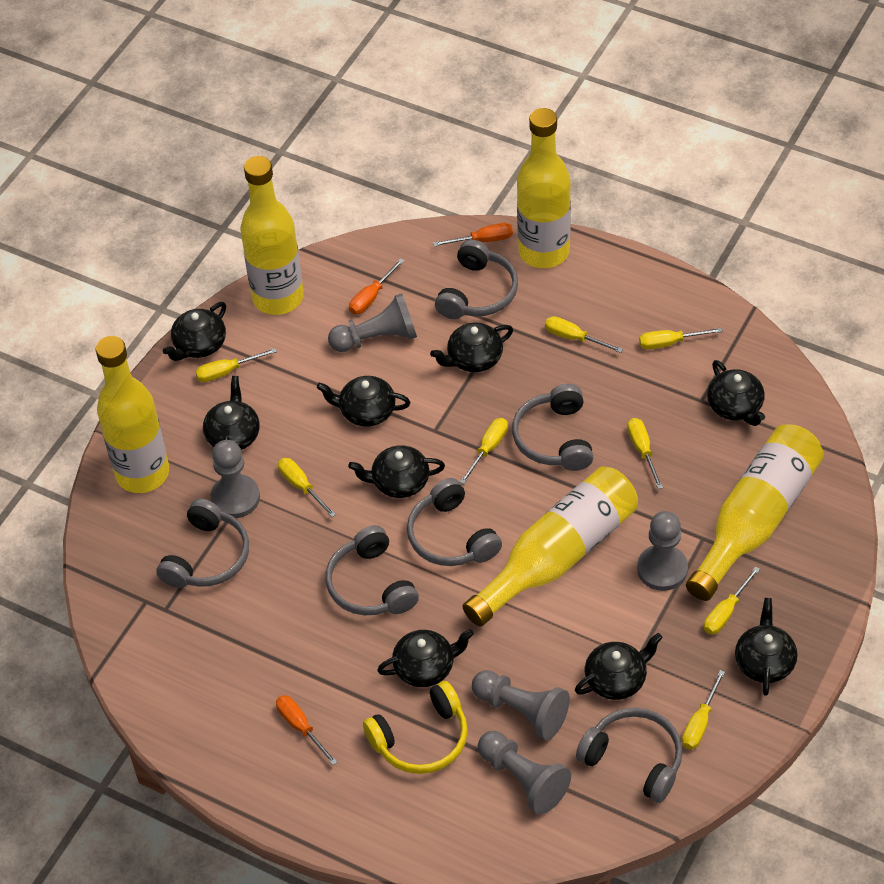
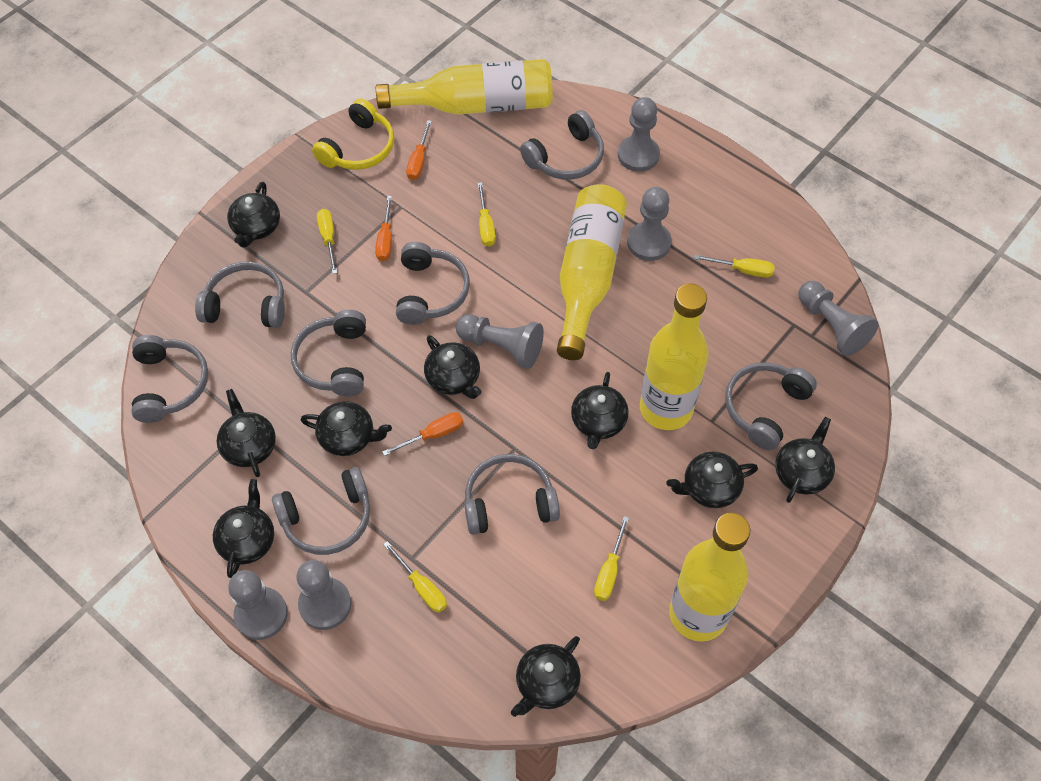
grey headphones: [156,499,249,588] [326,525,419,615] [407,478,502,566] [435,240,518,319] [512,384,594,471] [576,708,683,803] = 6 -> [131,335,208,423] [195,262,285,328] [272,467,370,555] [291,310,366,396] [396,242,470,325] [464,454,560,535] [520,110,604,180] [725,362,817,450] = 8
grey pawn: [211,440,260,518] [328,293,417,352] [472,670,570,740] [478,731,571,814] [637,511,688,591] = 5 -> [228,570,288,640] [296,560,351,630] [456,314,544,369] [618,97,660,172] [627,187,672,261] [798,281,879,356] = 6
yellow bottle: [96,336,169,493] [241,156,304,315] [462,466,638,627] [517,108,571,268] [686,424,824,601] = 5 -> [376,59,553,115] [557,184,627,360] [640,284,709,430] [669,513,750,642] = 4
yellow screwdriver: [195,348,277,382] [278,458,336,517] [460,418,508,484] [545,316,623,353] [627,418,663,489] [639,328,723,350] [682,670,725,750] [704,566,760,635] = 8 -> [317,209,337,274] [383,541,447,612] [478,182,496,246] [594,516,629,601] [694,255,775,278] = 5

